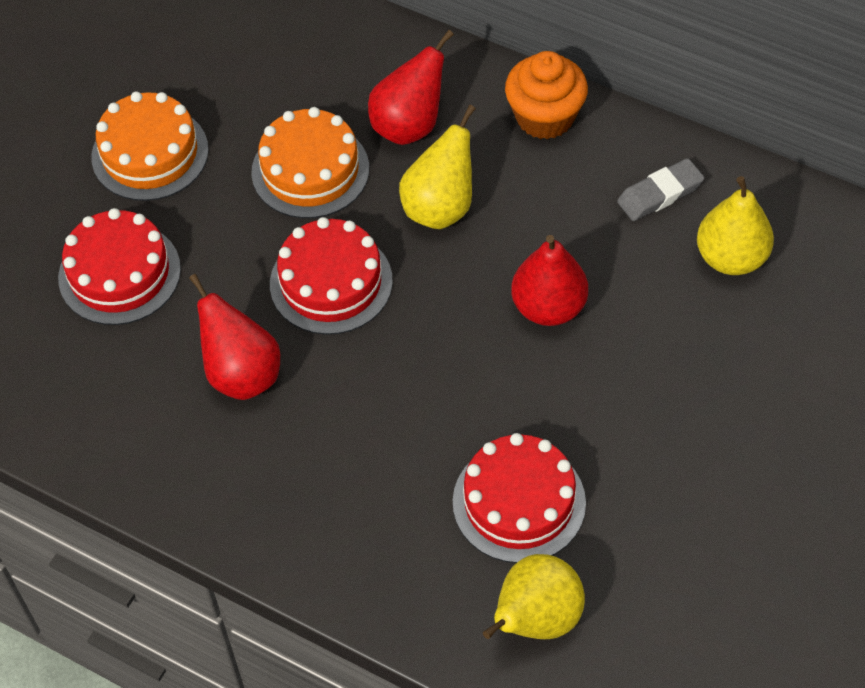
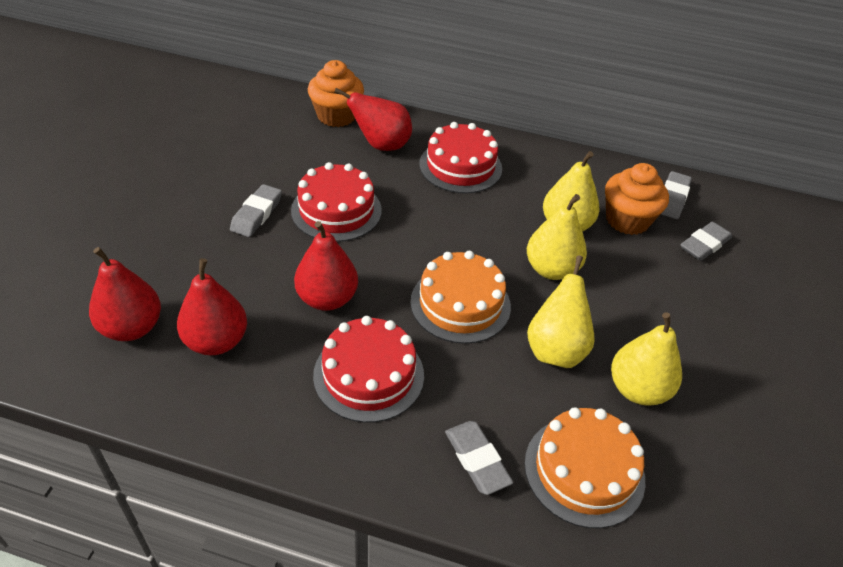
grey eraser: [617,158,705,221] = 1 -> [230,184,282,237] [445,421,513,495] [661,171,692,219] [680,222,732,261] = 4
orange cupcake: [505,51,588,140] = 1 -> [308,60,364,127] [605,163,669,235] = 2
red pear: [189,274,280,400] [368,30,454,145] [511,235,588,326] = 3 -> [89,247,161,341] [177,258,247,355] [294,221,358,311] [334,88,412,151] = 4
yellow pear: [399,105,476,229] [483,554,585,639] [697,176,774,275] = 3 -> [527,194,587,280] [527,255,595,368] [543,151,599,232] [611,313,682,406] = 4

